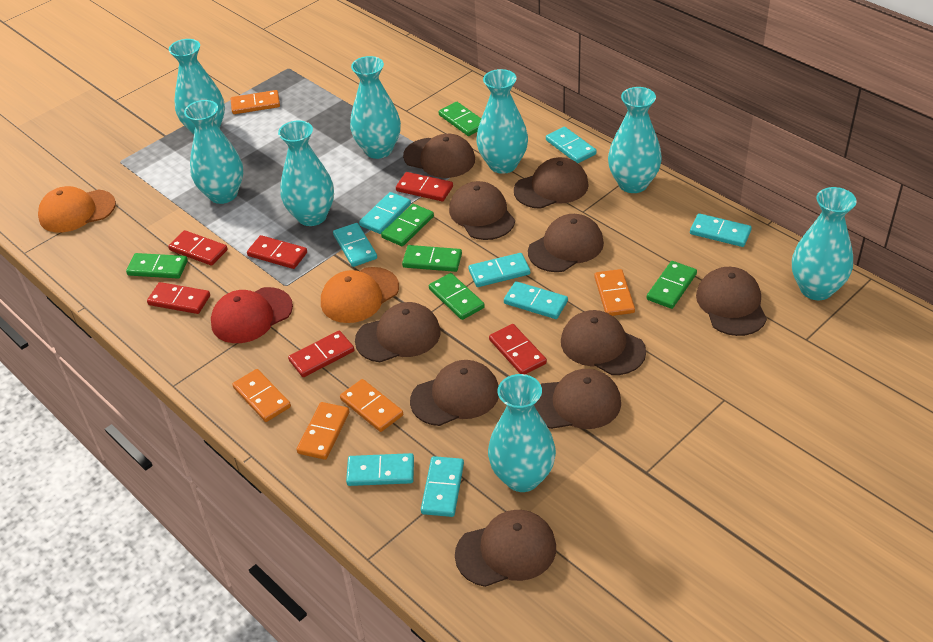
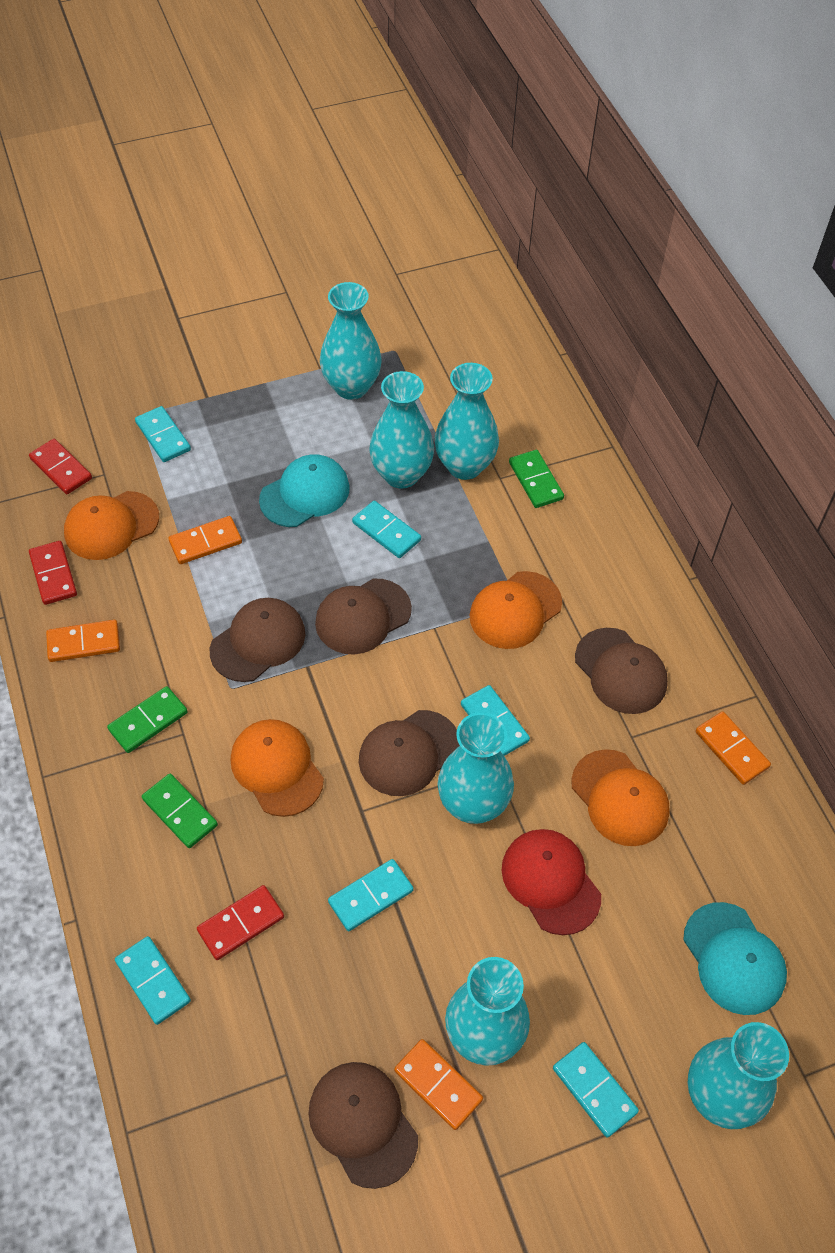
brown cap: [355,302,441,362] [403,134,475,178] [410,360,499,426] [449,181,515,240] [455,510,556,587] [514,157,589,209] [528,214,604,272] [534,369,621,429] [561,310,646,375] [696,267,767,336] = 10 -> [210,598,305,682] [308,1062,418,1189] [315,579,412,655] [359,710,460,796] [575,628,668,714] = 5
green domino: [126,253,188,278] [381,204,434,246] [402,245,462,272] [429,273,485,320] [439,102,481,136] [647,261,697,309] = 6 -> [107,686,188,753] [142,774,218,848] [509,450,564,508] = 3
orange cap: [38,186,116,233] [321,267,399,323] = 2 -> [64,491,159,560] [231,719,324,817] [470,571,562,649] [571,749,670,846] = 4
orange domino: [231,90,280,114] [232,369,291,422] [297,402,350,460] [340,379,403,432] [594,269,635,316] = 5 -> [46,620,120,662] [168,516,242,564] [394,1039,483,1130] [696,711,771,785] = 4
red domino: [147,282,210,314] [168,230,228,266] [247,235,307,269] [288,331,354,377] [396,172,453,201] [489,324,547,374] = 6 -> [29,439,92,494] [29,541,77,605] [197,885,284,960] = 3
turquoise cap: none = 0 -> [259,454,350,527] [683,902,787,1015] = 2
turquoise domino: [333,223,377,267] [346,453,414,486] [359,192,411,234] [421,456,464,517] [469,253,530,287] [504,281,568,319] [546,127,596,163] [690,213,752,247] = 8 -> [115,936,191,1025] [135,406,191,462] [328,859,414,931] [352,501,421,558] [461,685,530,756] [553,1042,639,1138] = 6
turquoise vase: [169,39,225,135] [184,100,243,204] [278,120,334,226] [350,56,401,159] [476,69,528,174] [488,374,556,492] [608,87,662,193] [792,187,857,300] = 8 -> [320,282,382,400] [369,371,434,489] [435,363,499,480] [438,712,514,824] [445,957,530,1066] [687,1022,789,1129] = 6

